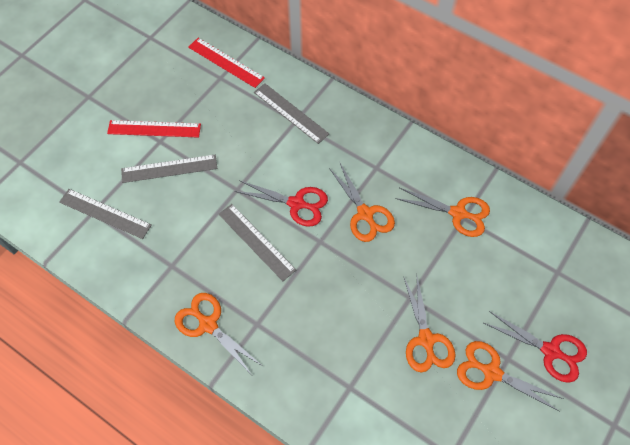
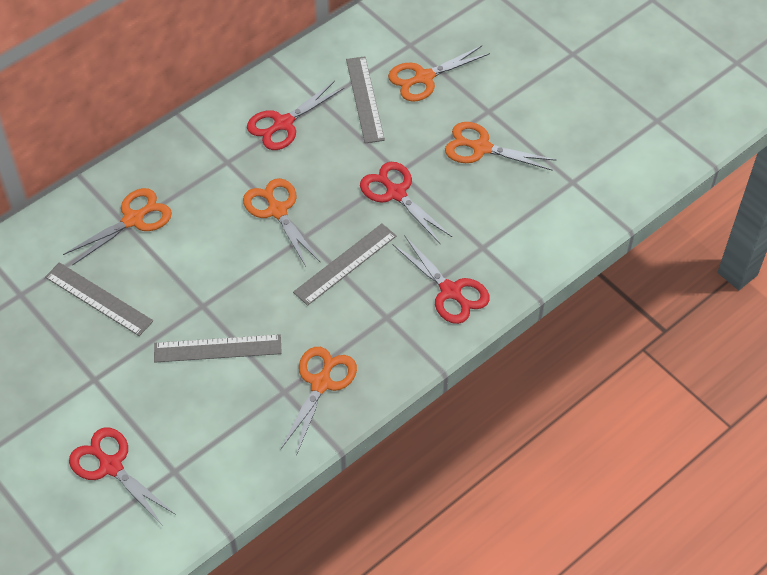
red ruler: [107,120,201,138] [188,38,265,88] = 2 -> none = 0
red scissors: [235,180,328,227] [484,311,587,383] = 2 -> [69,428,176,526] [247,81,344,150] [360,162,452,243] [392,235,490,324] = 4

